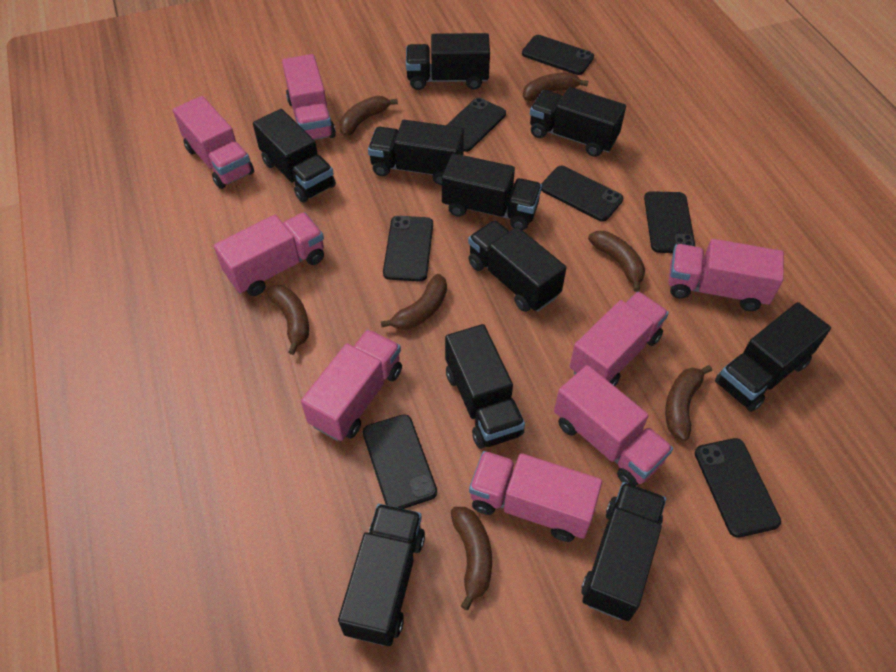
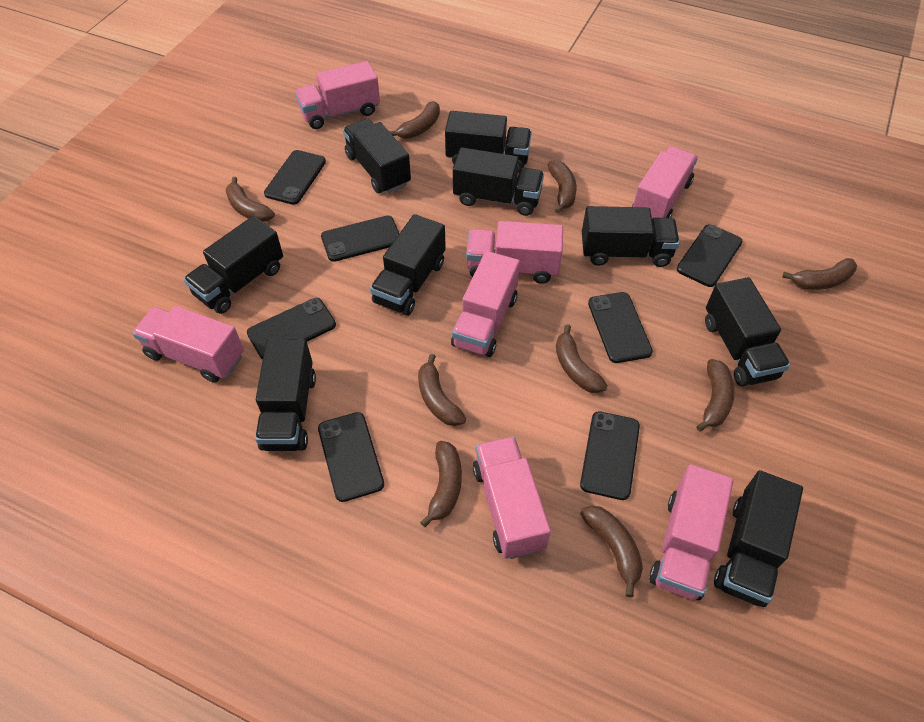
black truck: [253,109,336,203] [338,504,425,646] [368,120,464,185] [406,33,490,90] [442,153,542,230] [445,324,525,449] [468,220,566,312] [530,87,626,157] [581,482,666,621] [715,302,831,412] = 10 -> [184,216,283,314] [255,339,316,451] [343,119,411,194] [370,214,446,316] [445,111,532,173] [453,147,544,216] [582,206,680,267] [705,277,790,386] [714,470,803,607] = 9
brown banana: [266,285,309,355] [339,96,398,136] [381,274,447,330] [451,507,492,610] [523,73,588,101] [588,231,645,292] [665,365,712,441] = 7 -> [225,177,275,222] [389,101,440,139] [418,354,466,426] [420,441,462,527] [547,160,577,214] [556,324,608,393] [580,505,643,597] [696,359,735,432] [782,258,857,290] = 9
pink truck: [173,96,254,189] [214,212,324,296] [282,54,336,140] [301,329,402,441] [469,451,602,542] [554,365,673,486] [570,292,669,386] [668,239,784,311] = 8 -> [132,306,244,383] [295,61,380,129] [451,251,520,357] [466,221,563,284] [473,436,551,559] [632,146,698,218] [650,464,733,600] = 7

